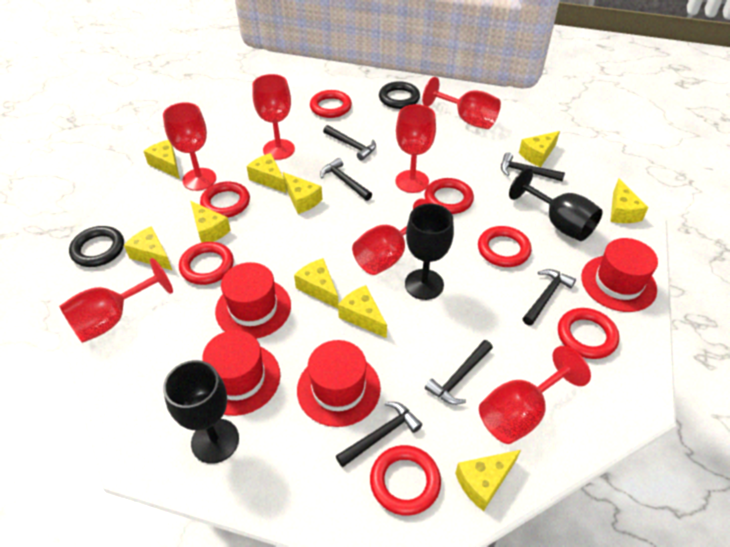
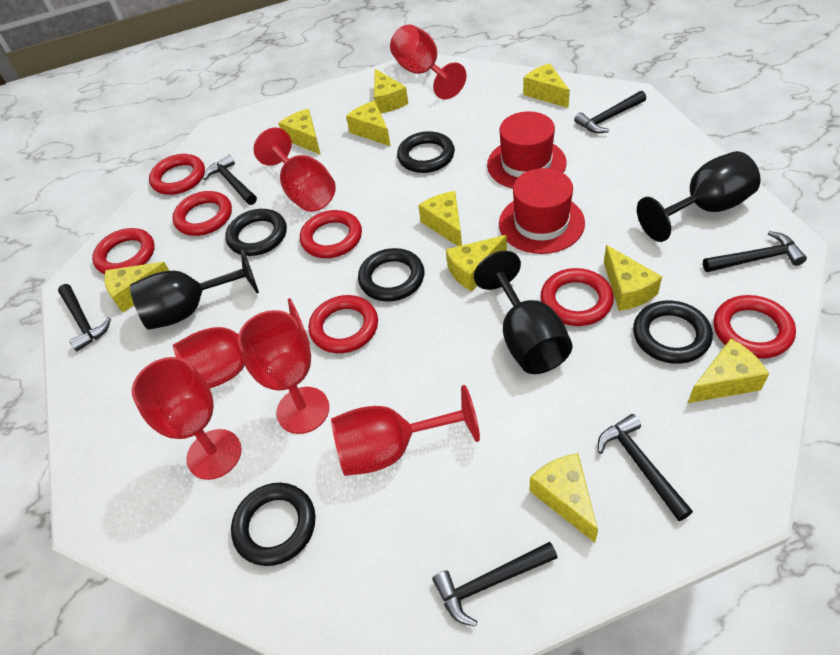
black ring: [69,226,124,267] [379,81,420,109] = 2 -> [225,209,287,256] [231,483,316,566] [358,248,424,302] [397,131,455,173] [633,301,713,364] = 5
red goblet: [59,258,173,343] [163,102,216,191] [252,74,295,160] [352,199,432,275] [396,104,436,193] [422,77,501,129] [479,346,591,444] = 7 -> [132,357,241,480] [173,298,310,388] [238,310,329,434] [254,128,336,212] [331,385,480,476] [390,24,467,99] = 6
red hat: [202,330,280,416] [215,262,291,339] [297,340,381,427] [581,238,658,312] = 4 -> [487,111,567,189] [499,168,585,254] = 2

